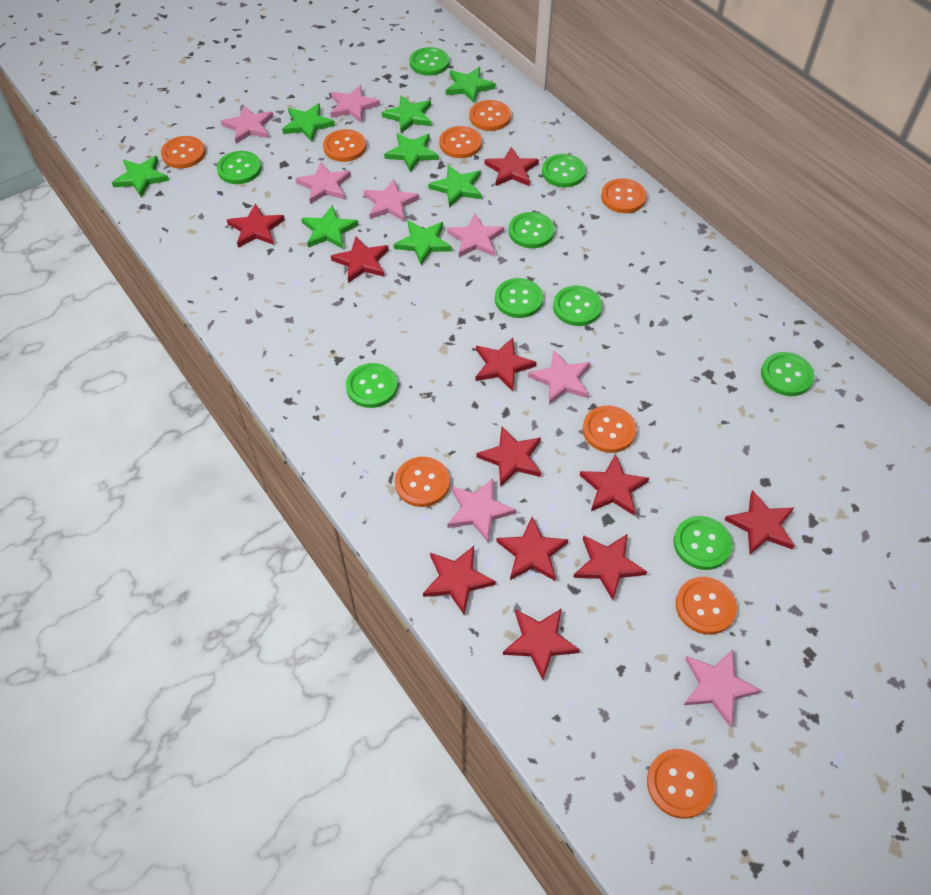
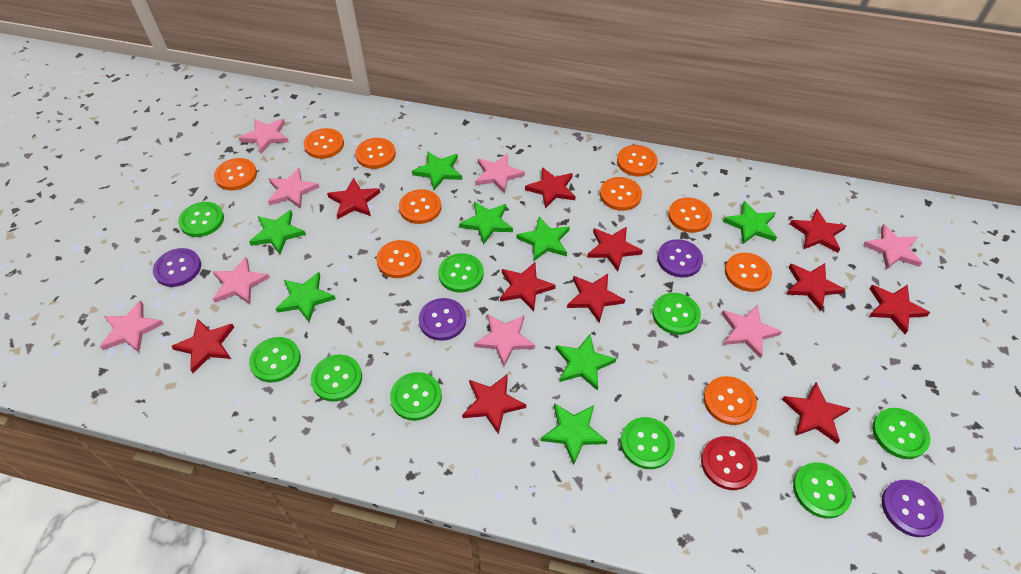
orange button: [161,136,205,169] [323,129,366,162] [395,457,450,507] [439,126,482,158] [470,100,511,131] [583,406,637,453] [601,178,646,213] [647,749,715,819] [675,577,737,635] = 9 -> [214,158,257,191] [304,128,344,159] [355,138,396,169] [376,240,422,278] [399,189,441,224] [600,177,642,211] [617,145,658,177] [668,198,712,233] [704,376,757,425] [725,253,772,292] = 10
purple button: none = 0 -> [153,248,201,287] [419,298,466,341] [657,239,703,278] [882,480,944,537] = 4
red button: none = 0 -> [701,436,757,490] = 1

